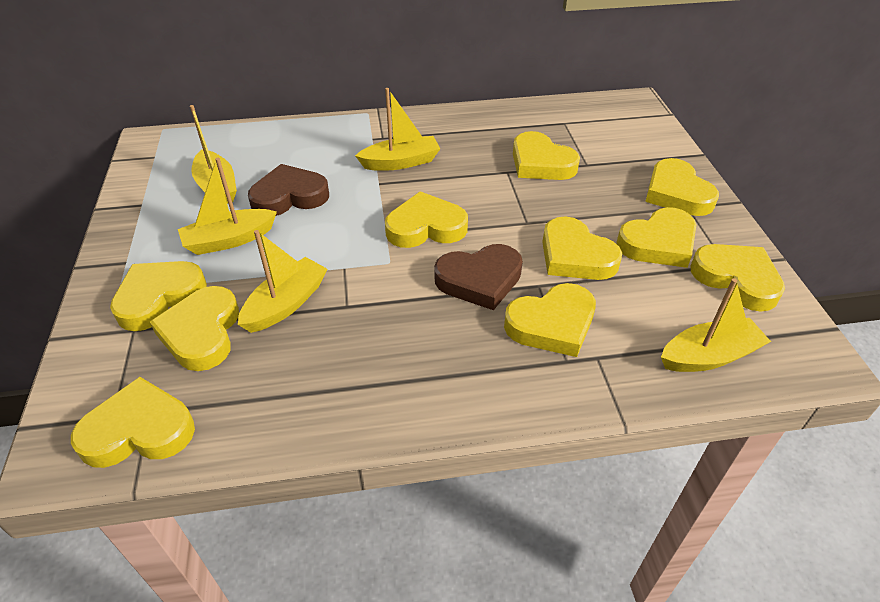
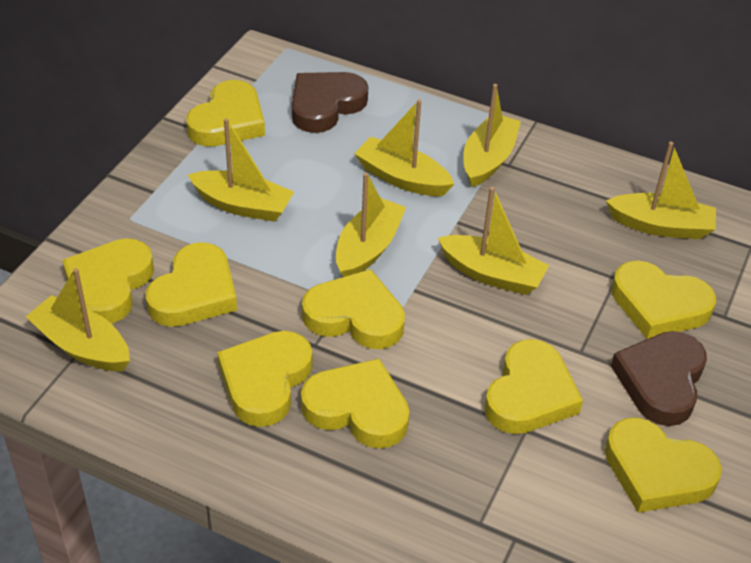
yellow boat: [178,158,277,255] [190,105,237,204] [238,230,327,333] [355,88,440,171] [661,278,771,372] = 5 -> [26,268,130,371] [188,118,294,222] [336,173,406,277] [354,100,454,196] [438,187,549,295] [463,84,521,187] [606,142,716,239] = 7
yellow heart: [71,377,195,468] [110,261,207,331] [150,286,239,371] [385,191,468,248] [504,283,596,357] [513,131,580,180] [542,216,622,280] [616,207,696,268] [645,158,719,216] [691,244,785,312] = 10 -> [62,238,154,324] [146,242,237,327] [186,80,265,147] [217,331,312,427] [301,359,410,449] [302,269,405,349] [484,339,583,434] [605,417,722,513] [611,261,716,339] = 9

